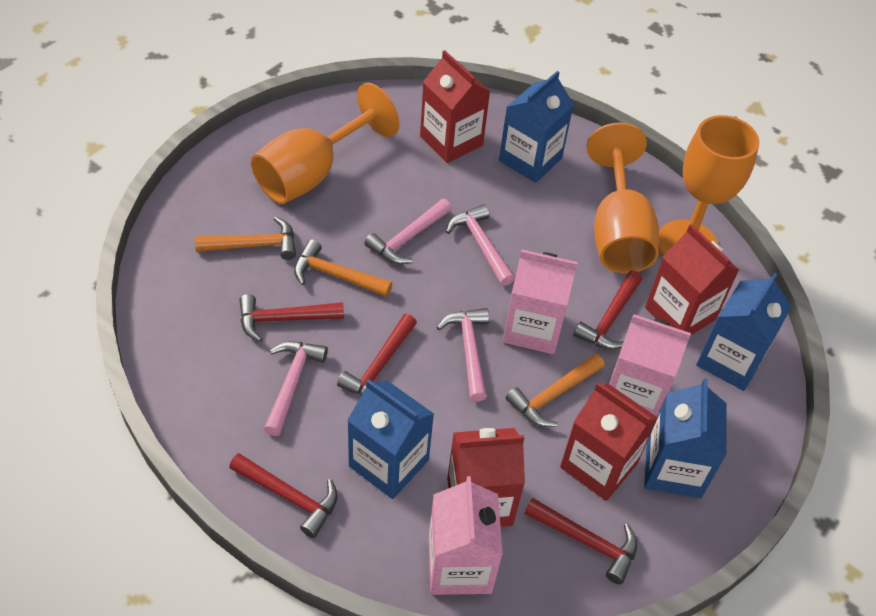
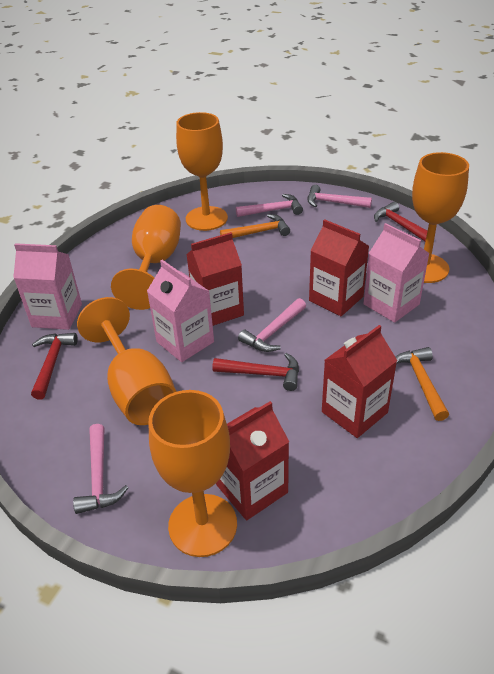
blue carton: [347,379,434,499] [499,71,574,183] [644,379,727,498] [696,273,791,391] = 4 -> none = 0
orange goblet: [251,83,399,204] [587,122,659,273] [659,115,759,256] = 3 -> [77,297,177,425] [111,205,181,310] [148,390,237,557] [176,112,228,231] [412,152,469,283] = 5
orange hammer: [195,217,296,260] [294,239,392,297] [506,353,605,427] = 3 -> [220,214,290,238] [395,347,449,421] = 2
red hammer: [229,453,338,538] [239,294,344,342] [337,314,417,396] [524,498,637,584] [573,270,642,350] = 5 -> [31,333,78,399] [212,353,299,391] [374,202,427,241] = 3

